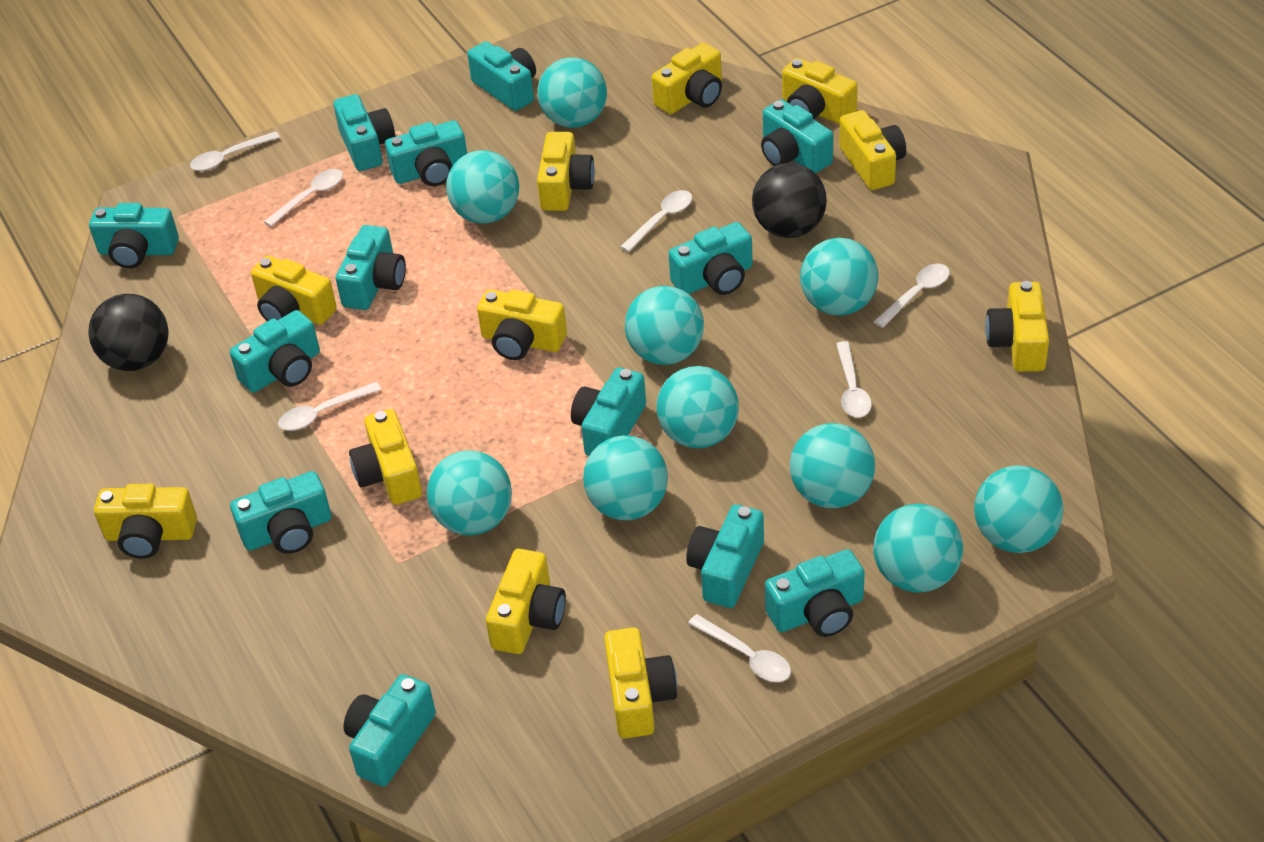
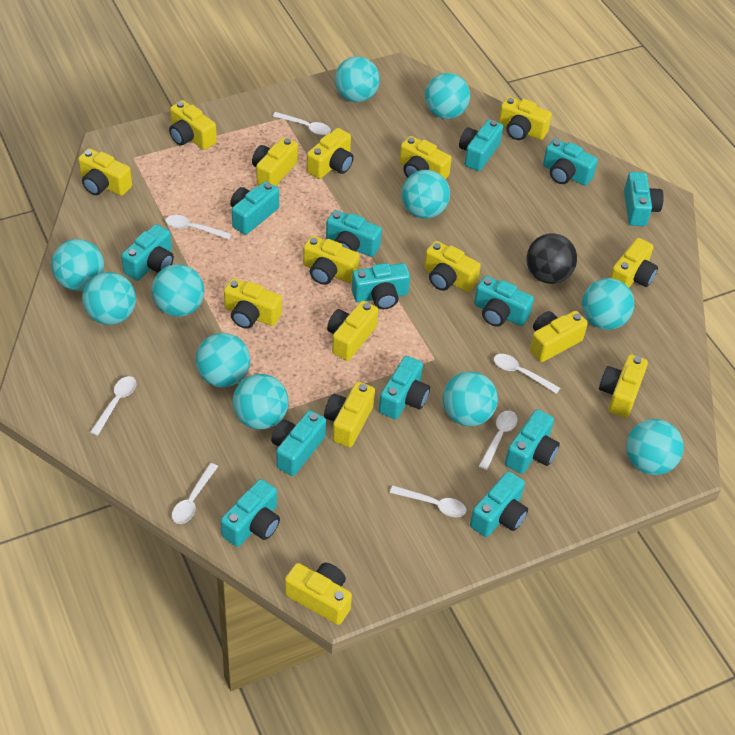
black ball: [88,294,169,371] [752,163,827,238] = 2 -> [527,233,577,284] = 1
turquoise ball: [427,450,512,536] [446,150,519,224] [538,57,607,128] [583,435,668,521] [625,286,704,365] [656,366,739,448] [790,423,875,508] [800,238,878,316] [873,504,963,593] [974,465,1063,553] = 10 -> [51,239,104,291] [82,272,136,325] [152,264,204,317] [195,333,250,387] [233,374,289,430] [335,56,380,102] [402,170,450,219] [425,73,470,119] [443,371,498,427] [582,278,634,330] [626,419,684,475] = 11
yellow camera: [94,484,197,559] [251,256,337,325] [349,409,422,505] [477,289,567,360] [486,549,566,654] [537,132,595,211] [604,627,677,739] [652,43,722,114] [782,58,858,125] [839,110,906,190] [985,281,1049,372] = 11 -> [78,148,132,196] [169,100,217,150] [224,278,282,329] [252,137,298,186] [285,563,352,625] [303,236,360,285] [307,128,354,179] [324,382,375,447] [327,301,378,361] [399,136,452,179] [424,241,481,292] [498,97,552,140] [530,311,588,362] [599,354,648,418] [610,238,658,288] = 15

